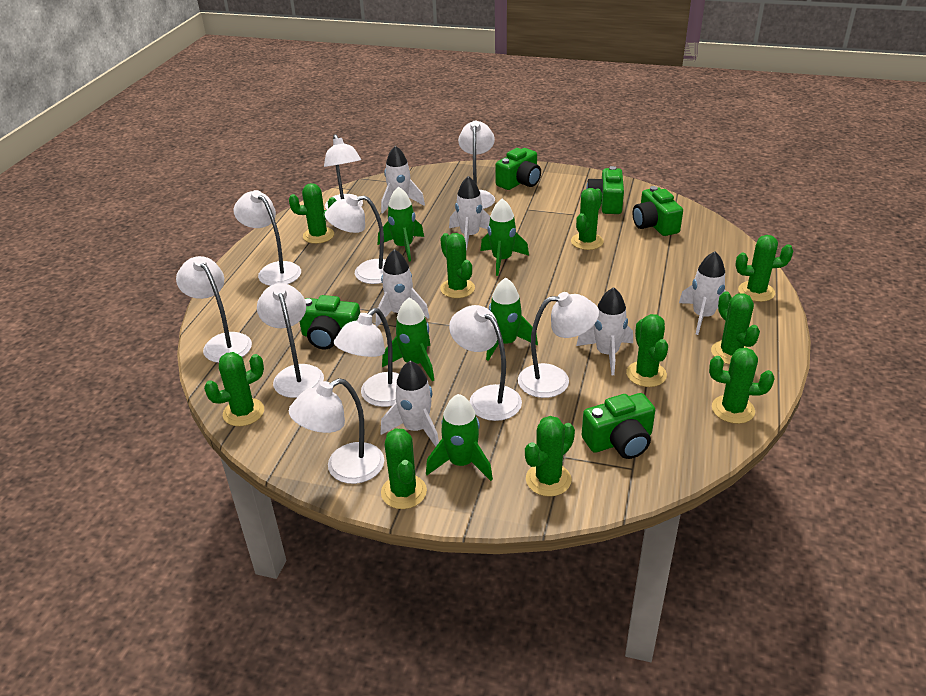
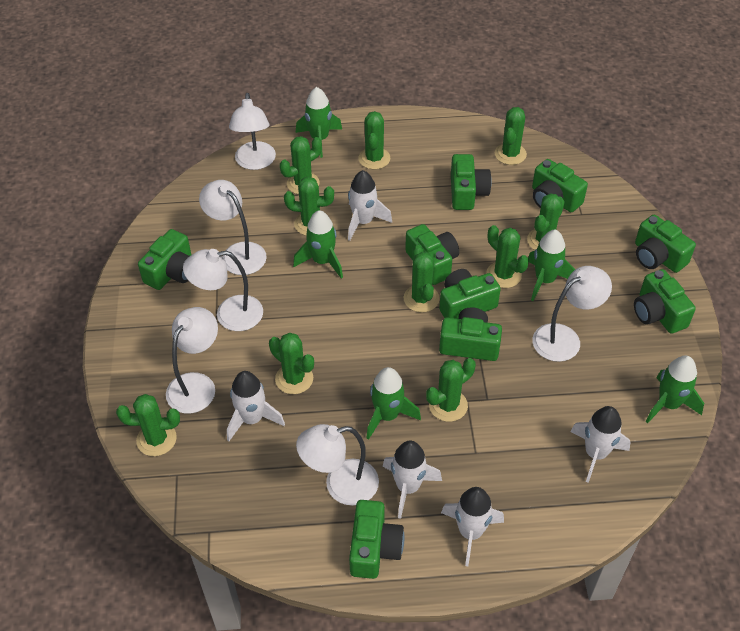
green camera: [299,295,360,349] [495,148,541,190] [582,393,655,459] [586,166,624,214] [633,186,683,236] = 5 -> [138,229,191,290] [349,500,404,579] [405,224,459,285] [439,269,501,319] [439,307,502,361] [451,154,492,210] [532,159,588,212] [634,269,696,334] [635,215,696,273] = 9
white lamp: [176,256,252,363] [234,190,301,286] [257,283,324,398] [289,378,384,484] [324,134,363,209] [325,194,386,284] [334,308,399,407] [449,305,522,421] [458,120,495,209] [518,292,599,398] = 10 -> [166,307,218,414] [183,249,263,331] [199,180,267,275] [229,93,276,170] [296,424,379,506] [532,266,612,362] = 6
white rocket: [376,249,429,327] [381,146,425,214] [381,361,439,447] [449,176,490,251] [576,287,633,375] [679,251,726,335] = 6 -> [227,371,285,441] [348,170,392,241] [382,441,442,519] [441,487,504,566] [570,406,631,483] = 5

